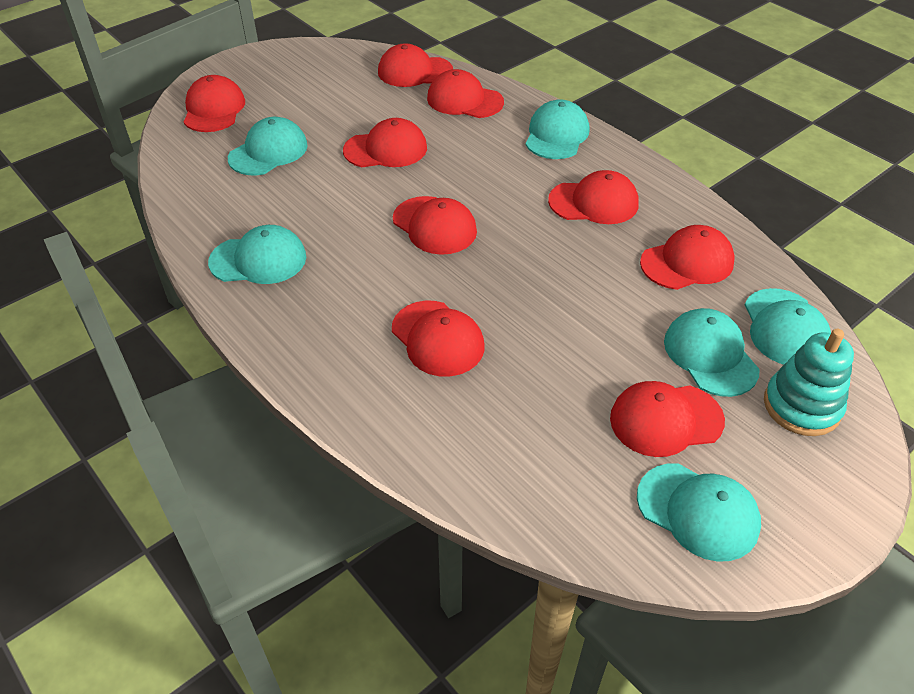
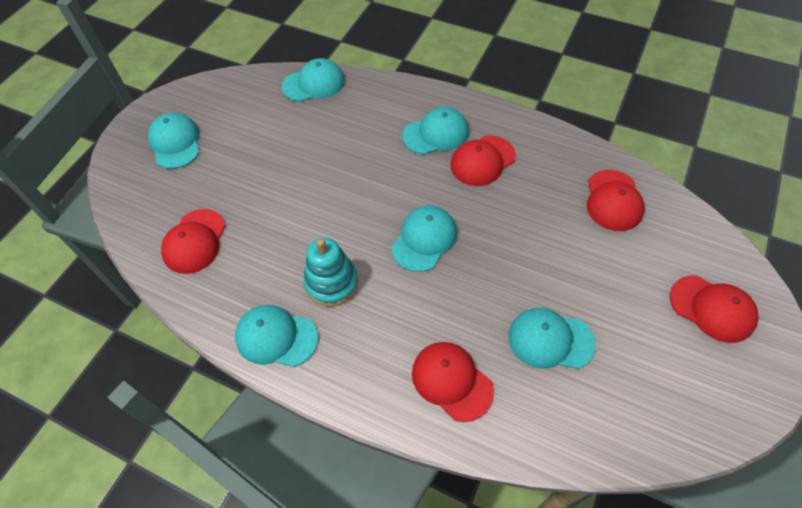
red cap: [184,75,245,132] [343,118,427,167] [378,43,453,87] [392,301,484,377] [393,196,477,255] [427,69,504,118] [548,170,639,224] [610,381,725,457] [640,225,735,290] = 9 -> [161,209,226,274] [412,342,494,422] [450,135,516,186] [587,170,644,231] [670,275,758,343] = 5

